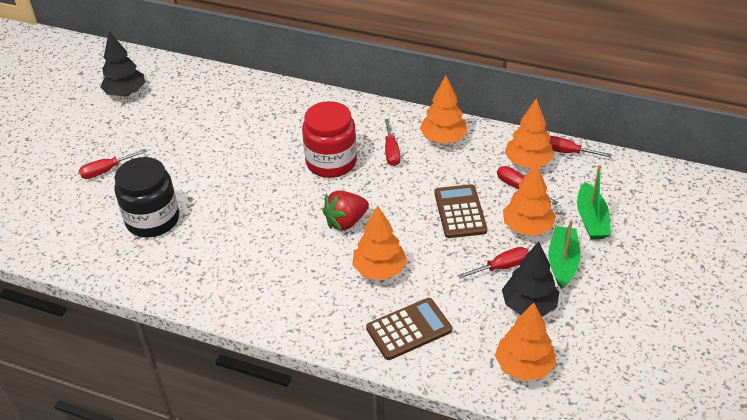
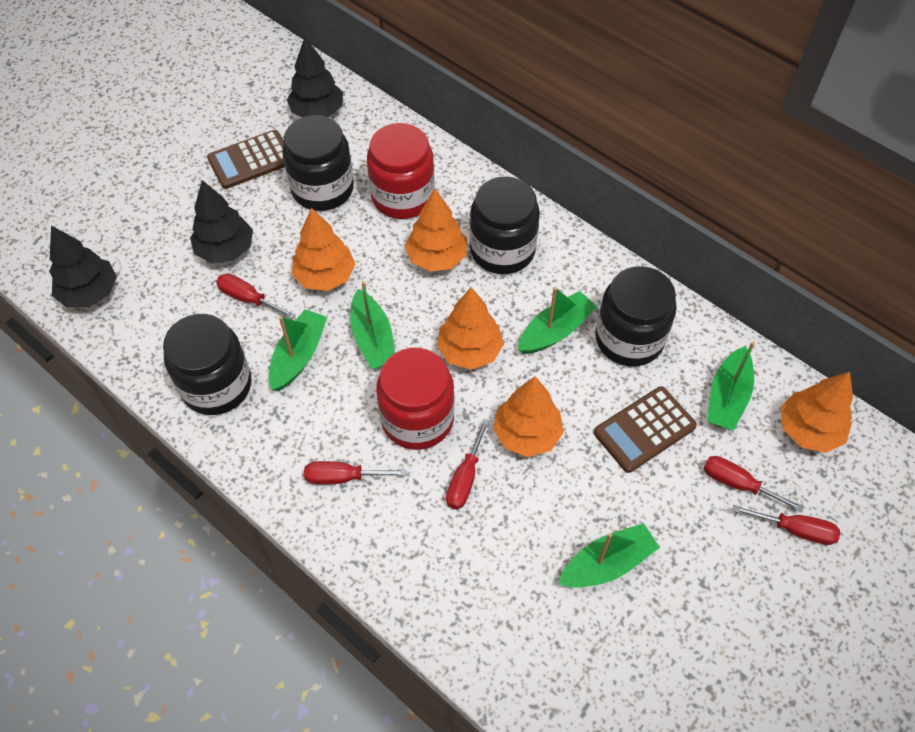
black jar: [114,157,179,238] = 1 -> [163,314,251,415] [282,115,354,211] [470,177,540,274] [595,266,677,366] = 4
black tree: [100,31,145,96] [502,241,559,317] = 2 -> [49,225,117,307] [190,180,253,263] [287,37,343,117] = 3
green boat: [548,219,581,289] [577,164,611,239] = 2 -> [269,309,328,391] [350,281,395,369] [518,287,597,354] [558,523,660,587] [707,342,755,431] = 5
red jar: [302,101,357,178] = 1 -> [367,123,435,219] [376,348,454,450] = 2
red strawberry: [322,190,369,231] = 1 -> none = 0

